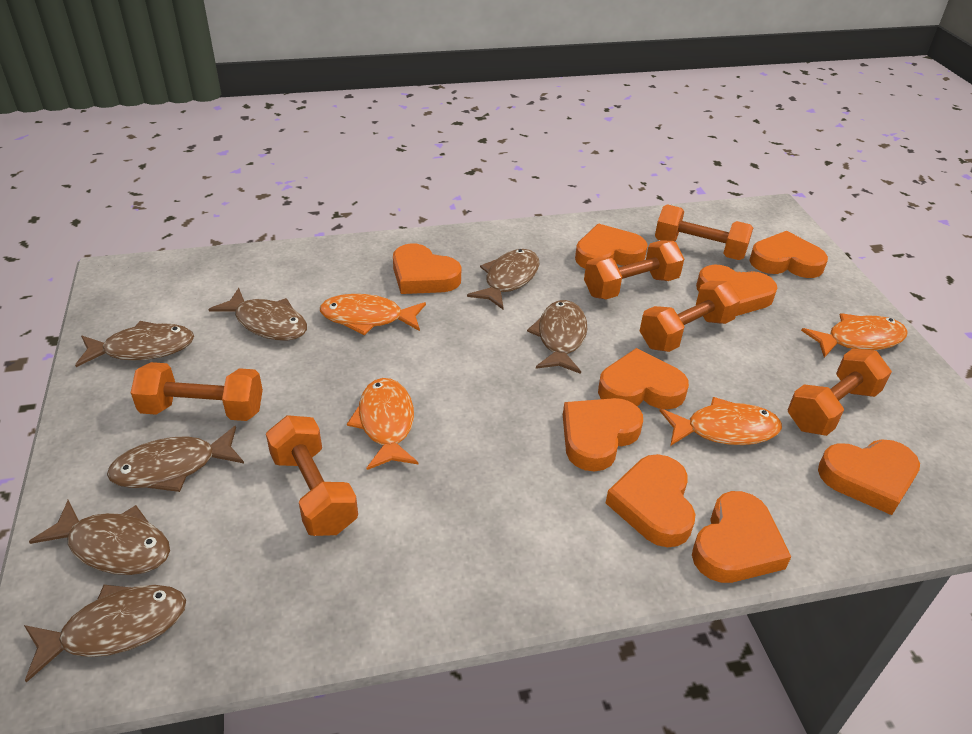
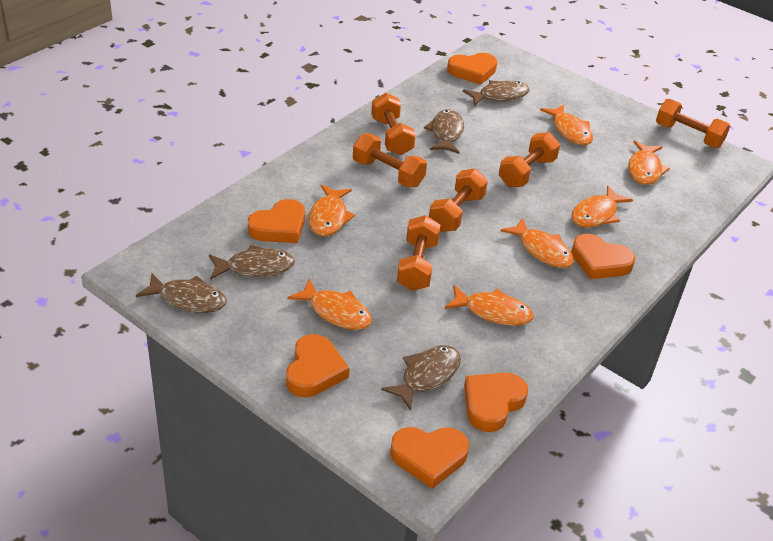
brown fish: [24,585,186,682] [29,500,170,575] [75,321,194,367] [107,426,244,492] [208,288,307,341] [467,249,540,309] [527,300,587,374] = 7 -> [136,273,227,313] [209,245,295,280] [381,345,461,411] [424,109,464,154] [463,80,530,106] = 5
orange fish: [320,294,426,335] [347,378,419,470] [659,397,782,446] [801,313,908,358] = 4 -> [288,279,372,330] [308,185,355,236] [445,285,534,326] [500,218,574,268] [540,105,593,145] [571,185,633,228] [628,140,670,185] = 7
orange heart: [393,243,461,294] [563,398,643,472] [575,224,648,269] [598,348,689,409] [606,454,695,547] [692,491,791,583] [696,264,777,316] [749,231,828,278] [818,439,920,515] = 9 -> [248,199,305,243] [286,334,349,397] [390,427,469,489] [447,53,497,85] [464,373,528,432] [571,234,636,279] = 6

